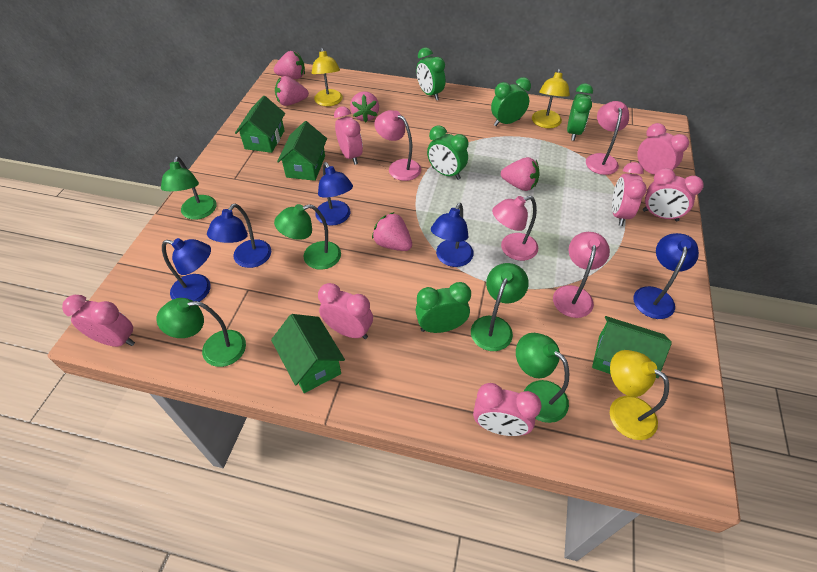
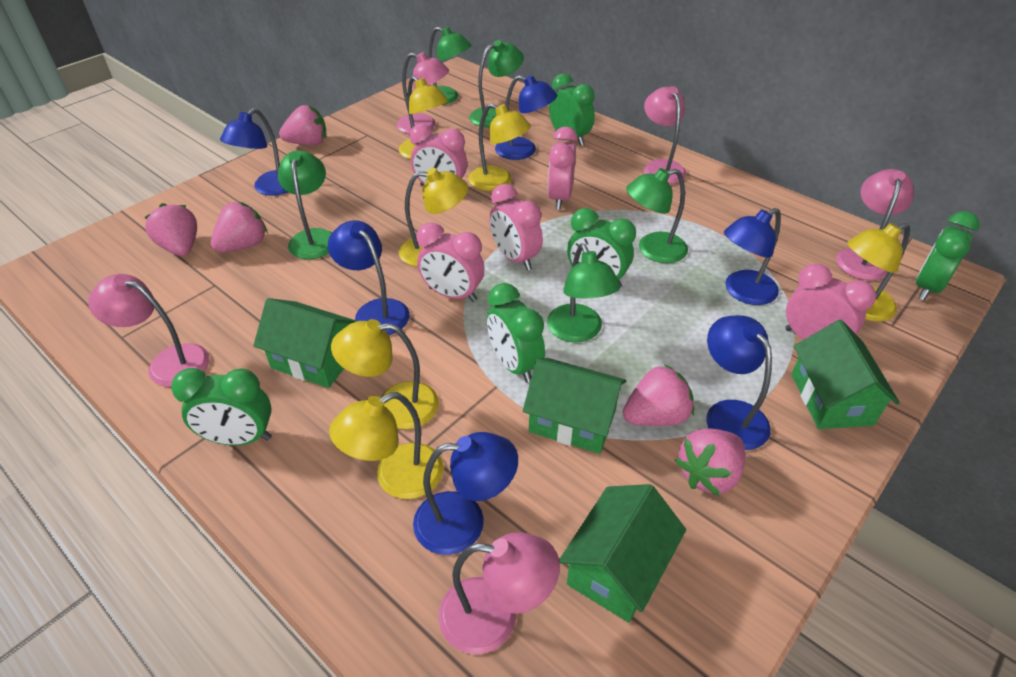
blue lamp: [162,238,211,302] [207,203,271,268] [315,162,353,225] [431,203,474,267] [634,233,699,319] = 5 -> [220,108,288,196] [328,220,410,335] [413,432,518,555] [495,75,557,160] [706,315,772,450] [724,208,781,305] = 6
pink clock: [62,295,135,347] [318,283,373,339] [334,106,363,165] [473,383,541,436] [612,162,647,226] [637,123,689,175] [643,168,703,221] = 7 -> [410,124,467,187] [417,222,484,302] [489,184,543,270] [547,126,578,210] [785,264,876,340] = 5
pink lamp: [374,110,421,181] [492,196,538,261] [553,232,610,318] [586,101,629,175] = 4 -> [88,274,210,387] [397,52,449,134] [438,532,560,654] [643,86,687,184] [836,169,913,280] = 5
yellow lamp: [312,48,343,106] [532,69,570,128] [610,350,669,440] = 3 -> [329,392,444,499] [331,319,439,429] [399,76,448,159] [399,168,468,267] [468,103,531,191] [847,223,910,322] = 6

